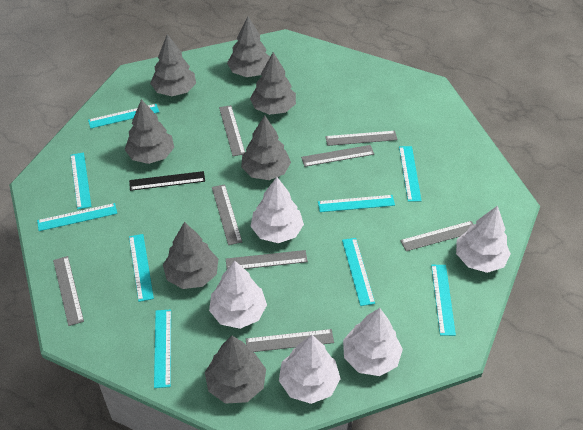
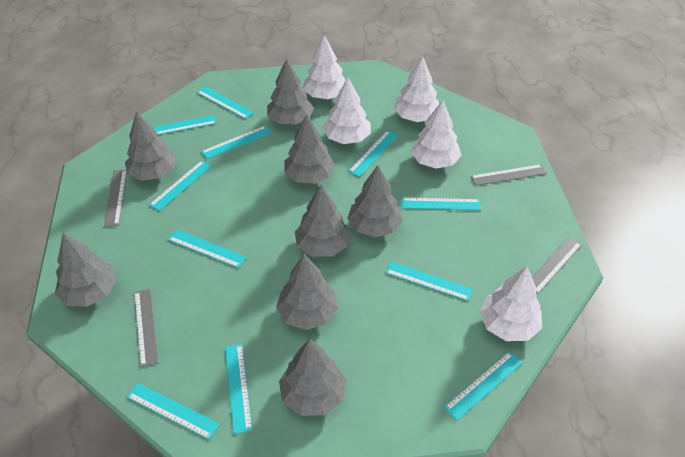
black ruler: [129,171,205,191] = 1 -> none = 0
grey ruler: [53,256,84,326] [212,184,242,245] [219,105,245,156] [226,250,308,269] [246,329,334,352] [301,145,374,167] [325,131,398,146] [400,221,474,251] = 8 -> [104,170,127,227] [134,289,158,367] [471,164,547,186] [532,237,582,295] = 4
grey tree: [125,99,174,164] [150,34,196,96] [163,222,218,289] [205,336,266,404] [227,16,270,77] [241,116,291,180] [250,52,296,115] = 7 -> [55,232,117,307] [125,111,177,181] [267,59,314,125] [276,254,338,330] [279,339,346,416] [284,114,335,184] [295,185,351,257] [347,165,403,237] = 8
turquoise ruler: [37,203,117,231] [71,152,92,209] [88,104,159,128] [129,234,154,302] [154,309,171,388] [318,195,395,212] [342,238,375,306] [399,146,422,202] [431,265,456,336] = 9 -> [127,383,220,440] [149,160,212,211] [152,115,217,135] [168,230,247,268] [197,87,254,119] [201,126,272,159] [225,344,252,434] [348,131,398,177] [386,262,473,301] [401,198,481,210] [444,351,523,420] = 11

